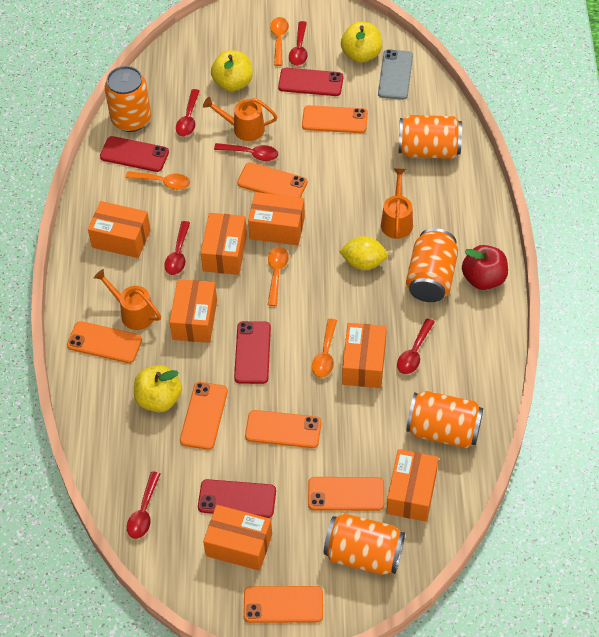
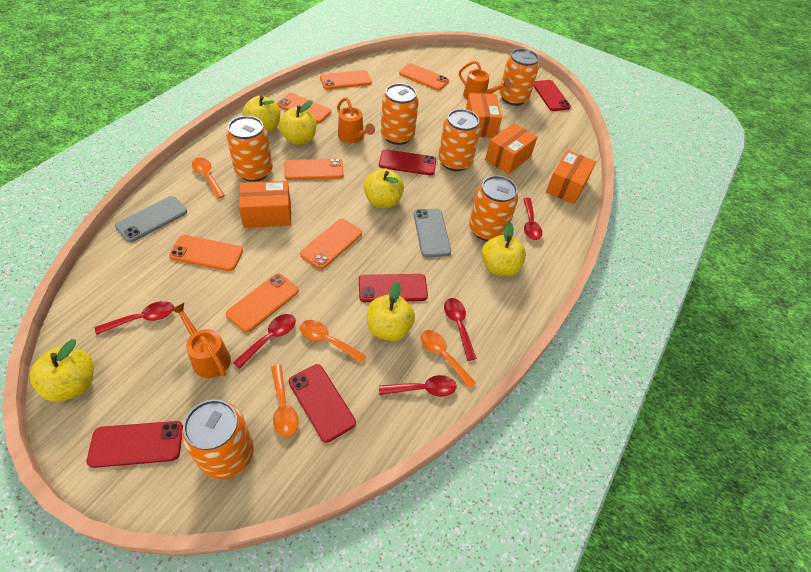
grey phone: [378,49,413,100] = 1 -> [115,196,187,242] [414,209,451,257] = 2
orange box: [88,201,151,258] [170,279,217,343] [201,213,247,275] [203,505,272,571] [248,192,305,246] [342,323,387,388] [387,449,439,522] = 7 -> [239,181,291,228] [466,93,502,137] [485,123,538,174] [546,150,596,204] = 4
orange can: [105,66,151,132] [324,513,405,575] [398,115,462,159] [406,228,458,302] [406,391,483,449] = 5 -> [182,399,254,479] [226,116,273,182] [381,83,419,145] [438,109,481,171] [469,175,518,241] [499,49,539,106] = 6
red apple: [462,245,508,290] = 1 -> none = 0
red phone: [100,136,169,172] [198,479,276,518] [234,321,271,384] [278,68,343,96] = 4 -> [87,421,183,468] [289,364,356,443] [359,274,428,302] [379,149,436,175] [533,80,571,111] = 5
red spoon: [127,471,160,539] [164,221,190,275] [176,89,200,136] [214,143,278,161] [289,21,308,66] [397,318,435,374] = 6 -> [95,301,174,335] [233,314,296,369] [379,375,457,397] [444,298,477,361] [523,198,542,240] = 5
yellow apple: [134,365,182,412] [211,50,253,92] [341,22,382,63] = 3 -> [30,339,94,402] [243,96,280,133] [279,100,316,145] [364,168,404,208] [367,281,415,341] [482,222,526,277] = 6
yellow lemon: [339,236,388,270] = 1 -> none = 0

